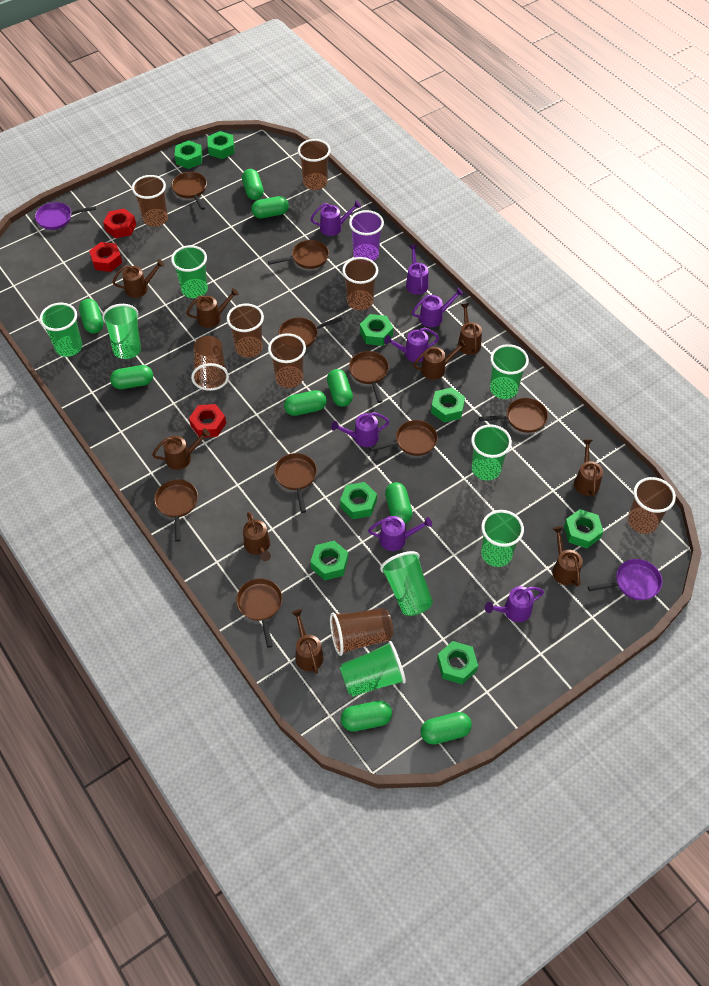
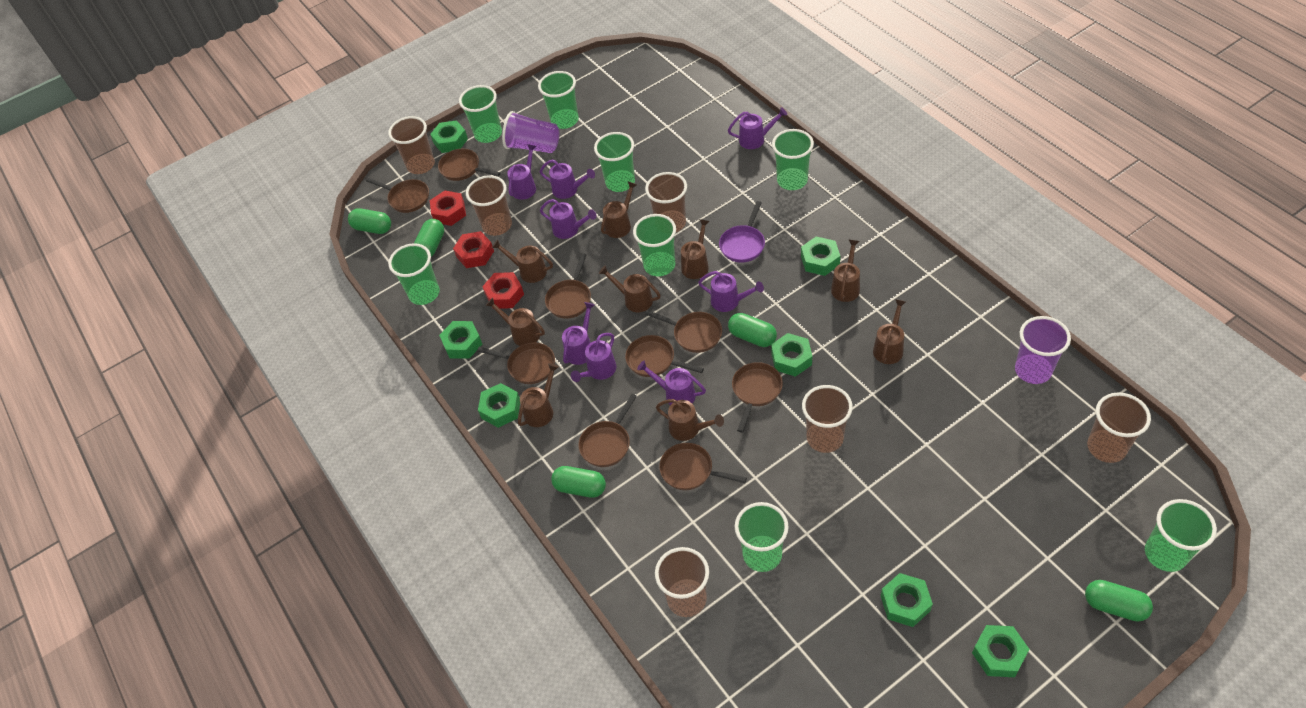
brown cup: [132,175,168,227] [191,336,229,391] [227,304,264,358] [268,333,306,388] [298,139,331,190] [330,608,393,656] [342,257,378,310] [628,477,676,534] = 8 -> [388,116,435,174] [466,175,512,236] [645,172,687,232] [655,547,709,617] [802,385,853,453] [1087,392,1151,463] = 6
green capsule: [79,299,103,333] [110,365,153,389] [242,169,264,200] [251,196,289,218] [284,390,327,416] [327,369,353,407] [341,701,392,732] [385,482,413,524] [421,712,472,745] = 9 -> [348,209,391,234] [414,219,444,257] [551,466,606,498] [728,313,777,347] [1085,580,1153,622] = 5
green nut: [175,140,203,169] [207,131,235,159] [311,541,348,580] [340,482,377,519] [360,314,393,346] [431,387,465,423] [437,641,478,684] [564,509,603,549] = 8 -> [430,120,468,153] [439,321,482,359] [478,383,520,428] [771,333,812,377] [801,236,840,276] [881,573,933,627] [972,625,1029,677] = 7
purple cup: [349,210,384,261] = 1 -> [502,111,559,153] [1015,316,1071,384] = 2
purple pan: [35,202,96,230] [588,559,662,600] = 2 -> [719,201,765,263] = 1
purple watering can: [310,200,361,236] [331,412,389,447] [368,516,432,551] [384,327,439,362] [406,245,428,295] [412,288,464,327] [485,586,544,622] = 7 -> [507,144,537,200] [540,159,595,199] [540,199,596,239] [562,302,595,365] [571,333,616,382] [637,361,706,405] [698,271,764,312] [728,107,787,149] = 8

